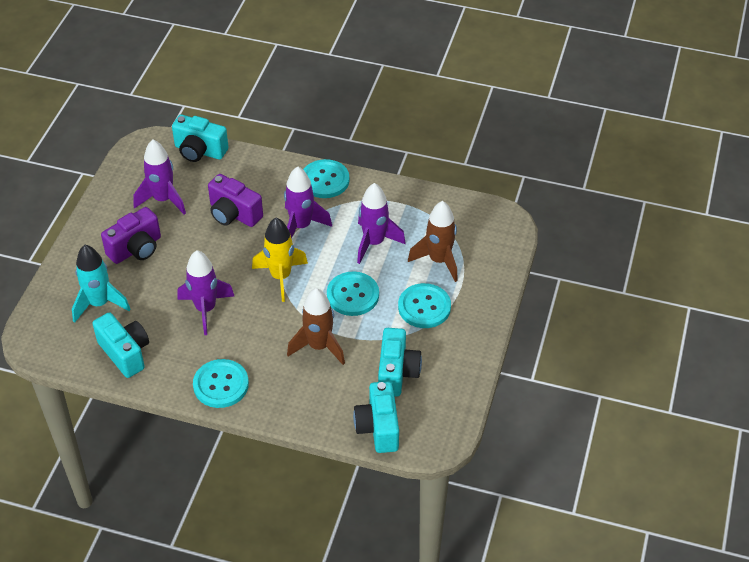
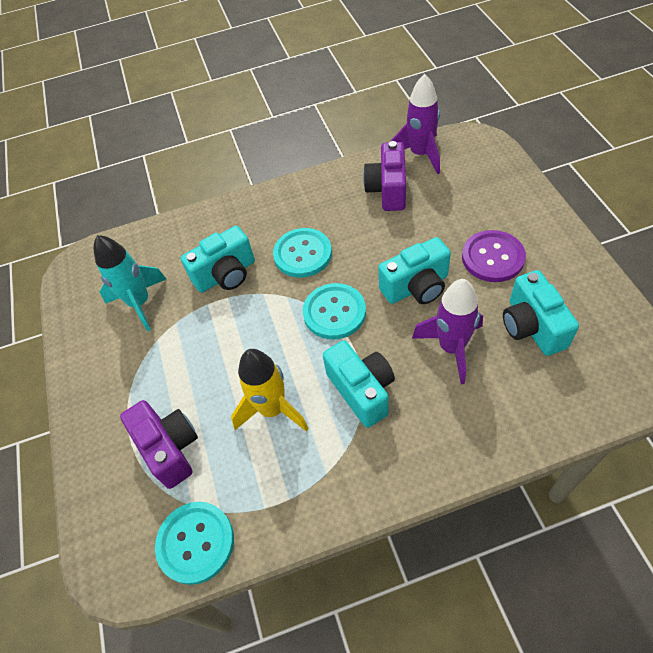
brown rocket: [287,288,345,365] [408,201,458,282] = 2 -> none = 0
purple button: none = 0 -> [462,230,526,282] = 1
purple rocket: [134,140,186,215] [177,250,234,335] [284,166,332,239] [357,183,405,264] = 4 -> [391,74,440,174] [412,279,483,384] = 2
turquoise button: [193,359,249,408] [303,159,350,198] [327,272,379,316] [398,283,451,328] = 4 -> [155,502,234,585] [273,228,332,278] [303,283,366,339] = 3

